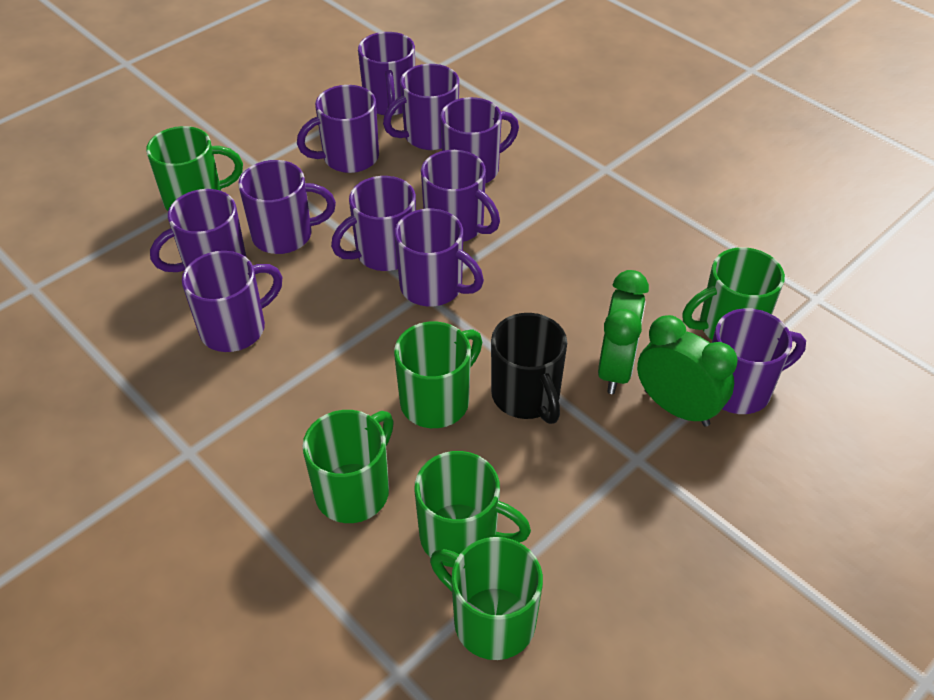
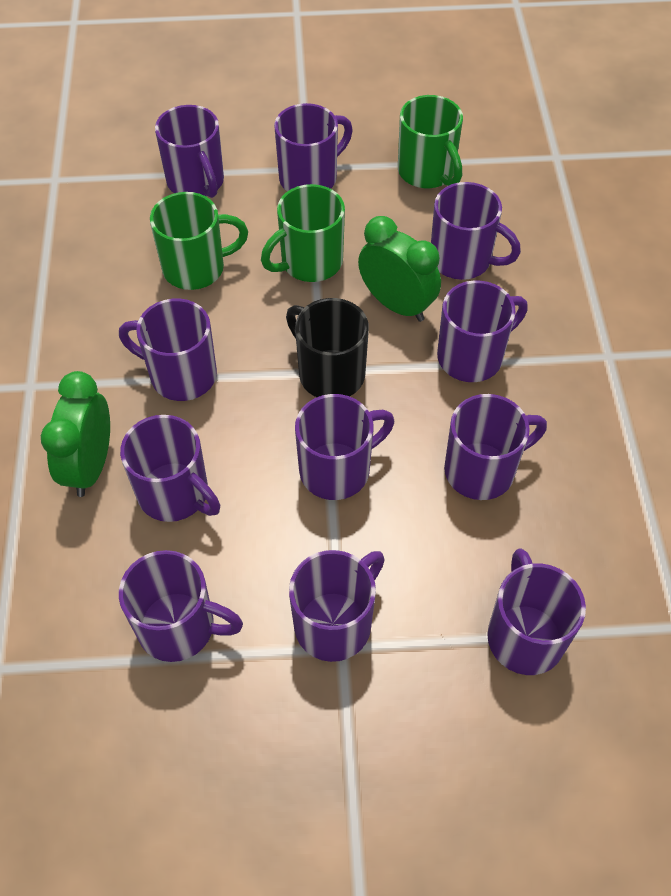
green mug: [146,126,243,211] [302,410,394,523] [394,322,482,428] [415,451,531,567] [430,537,543,660] [682,247,785,340] = 6 -> [150,192,248,290] [261,184,345,282] [398,95,463,188] = 3

